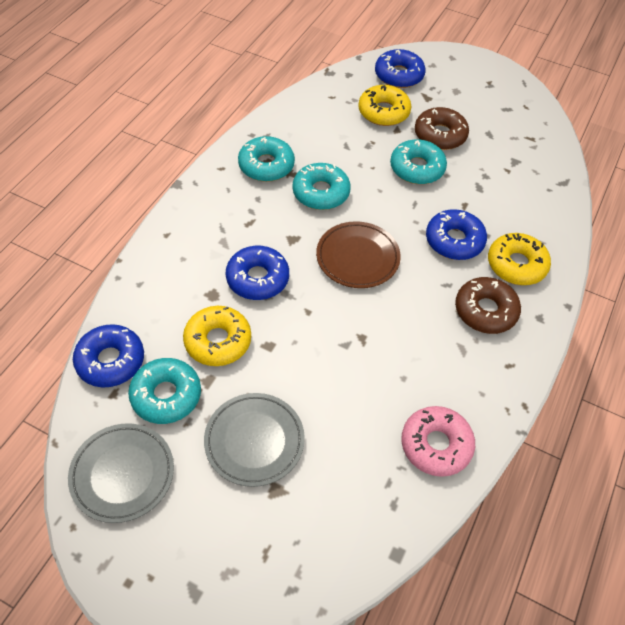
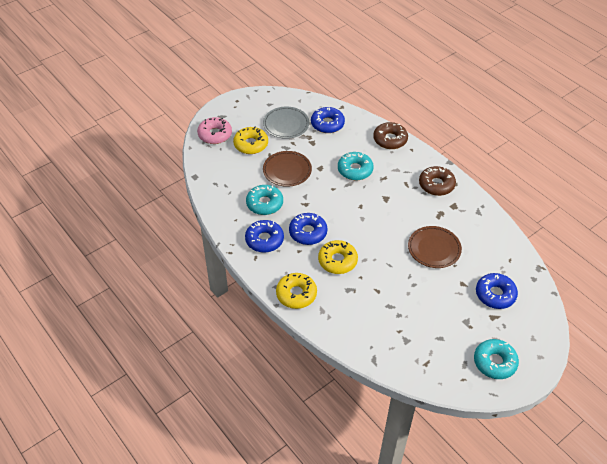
brown plate: [316,221,401,288] = 1 -> [263,151,312,187] [408,226,462,268] = 2
grey plate: [68,423,174,523] [204,393,305,487] = 2 -> [263,107,309,139] = 1
turquoise donut: [128,358,201,424] [238,136,295,182] [293,163,351,210] [390,139,447,184] = 4 -> [246,185,283,215] [338,152,374,180] [474,339,519,379] = 3

